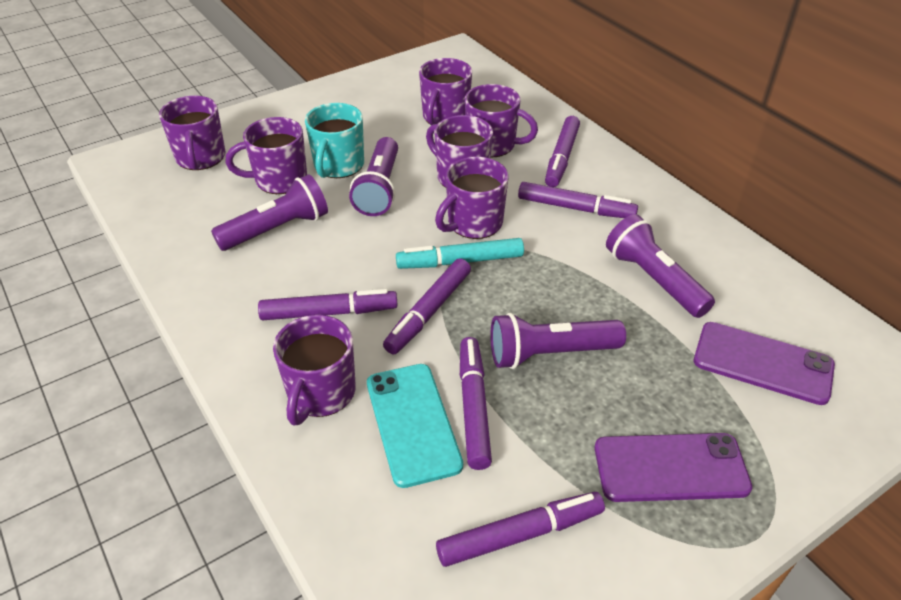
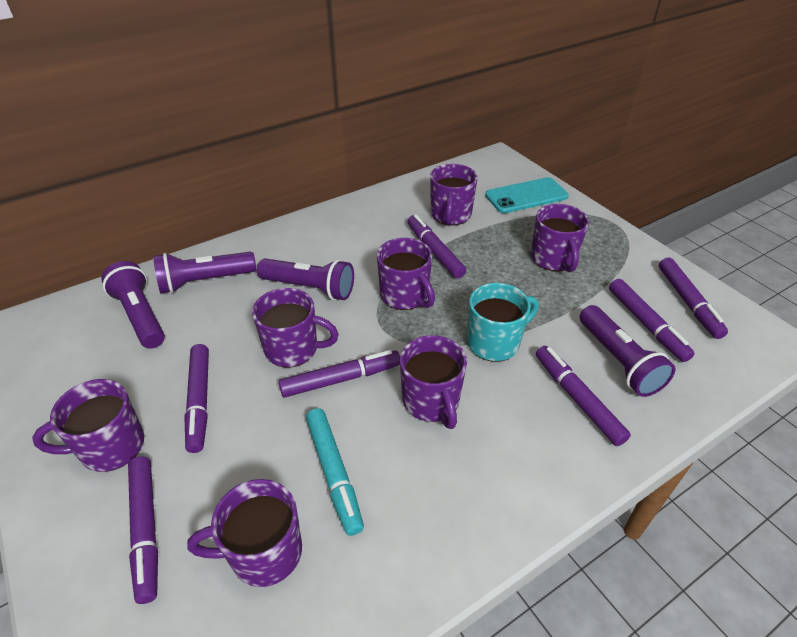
purple marker: [258,289,398,320] [383,258,471,354] [436,492,605,567] [460,337,492,470] [518,182,638,218] [545,116,580,187] = 6 -> [128,456,158,604] [184,344,209,453] [279,350,400,398] [407,215,466,278] [536,346,631,446] [609,279,695,362] [659,258,728,339] = 7
purple phone: [595,433,752,502] [694,322,835,405] = 2 -> none = 0

